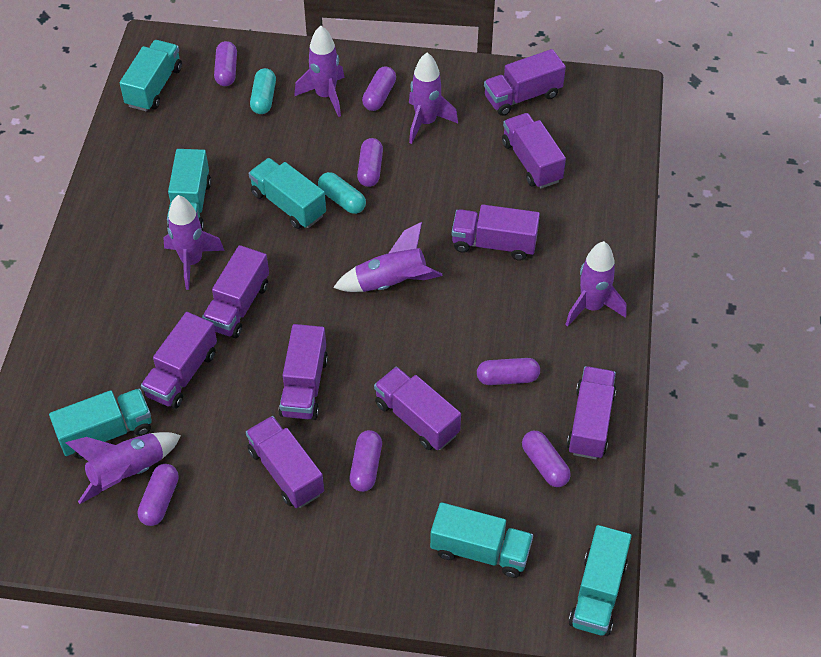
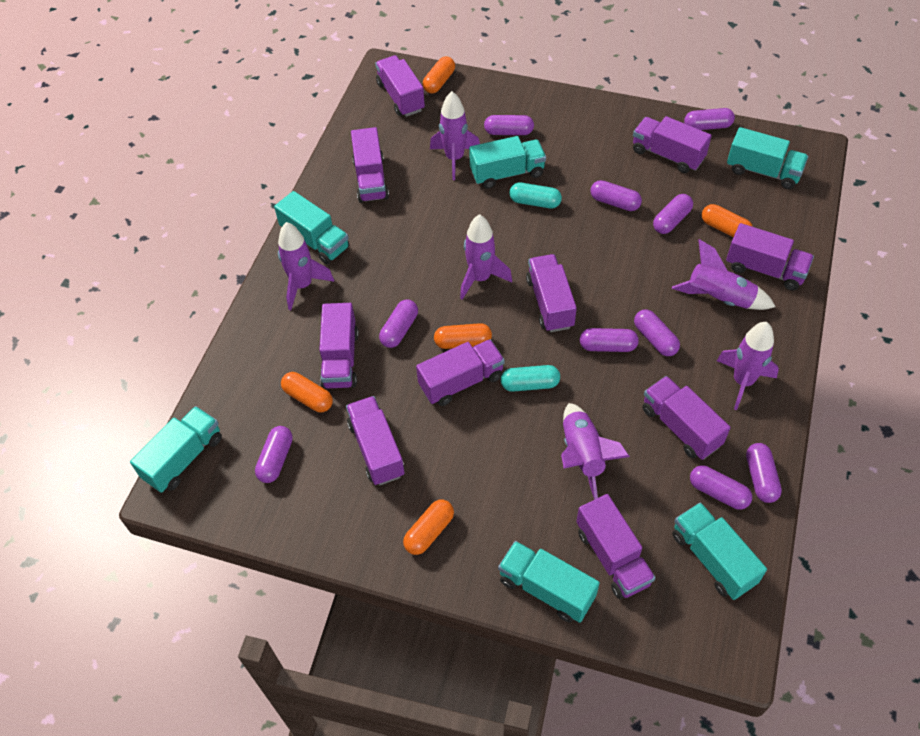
orange capsule: none = 0 -> [281,372,333,412] [403,500,454,555] [423,56,455,94] [434,323,492,349] [702,204,753,237] = 5
purple capsule: [138,464,179,526] [214,41,237,86] [349,430,382,492] [357,138,383,187] [362,66,396,111] [477,358,540,385] [522,431,571,487] = 7 -> [255,426,293,483] [379,300,418,348] [484,115,534,135] [580,328,639,352] [590,180,642,211] [634,309,680,356] [653,194,693,234] [684,108,735,130] [690,465,752,510] [746,443,782,503] = 10
purple truck: [141,312,217,409] [202,245,269,338] [246,416,324,508] [279,324,328,420] [374,367,461,450] [452,204,540,261] [484,49,566,116] [502,113,566,189] [567,366,616,459] = 9 -> [319,303,359,389] [346,396,405,485] [351,127,389,203] [375,55,425,117] [416,339,505,406] [526,254,577,332] [576,494,655,599] [633,116,712,173] [642,376,730,460] [726,223,814,291] = 10

